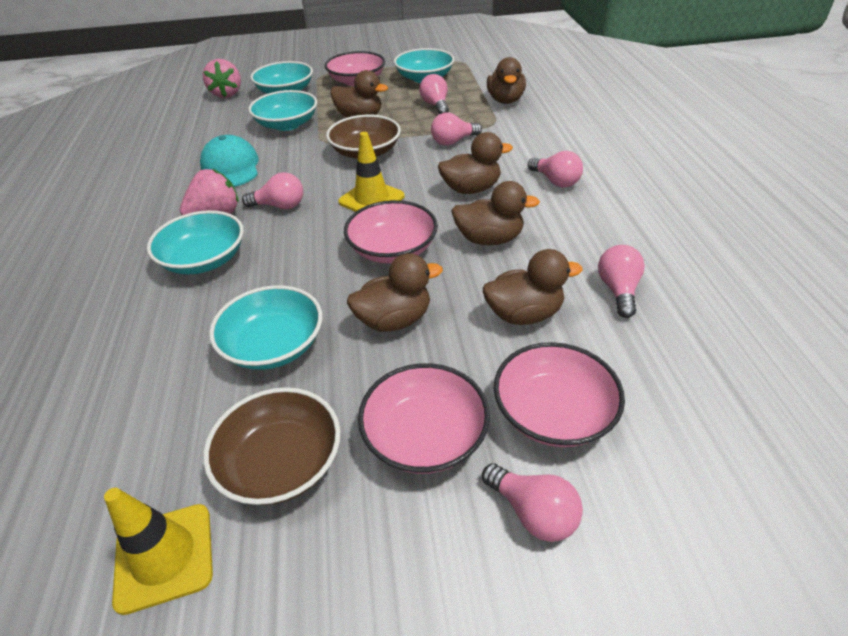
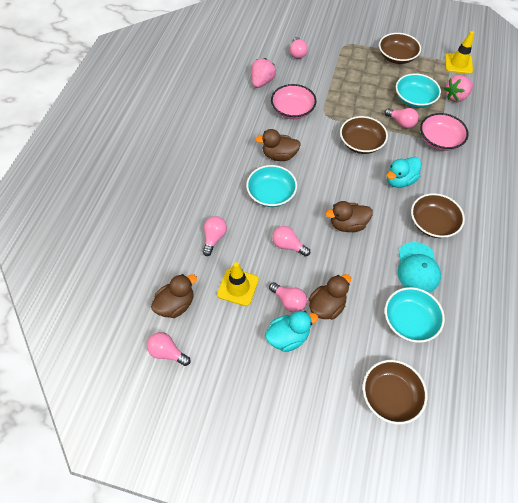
brown bowl: [203,387,340,505] [326,115,401,159] = 2 -> [340,116,388,154] [363,360,427,425] [379,33,421,64] [411,193,465,238] = 4
brown duck: [330,70,388,117] [347,253,443,332] [438,132,513,194] [451,181,540,245] [483,249,583,325] [487,57,526,104] = 6 -> [151,274,197,318] [256,129,301,161] [309,274,351,320] [325,201,373,232] = 4
pink bowl: [325,51,385,86] [344,200,438,263] [358,363,490,474] [494,342,625,447] = 4 -> [271,84,316,119] [420,113,469,151] = 2
turquoise bowl: [147,210,244,274] [209,285,322,370] [249,90,317,131] [250,61,313,94] [394,48,455,83] = 5 -> [246,165,297,207] [385,287,445,343] [396,73,441,108] = 3
turquoise duck: none = 0 -> [265,311,318,352] [386,157,421,188] = 2

